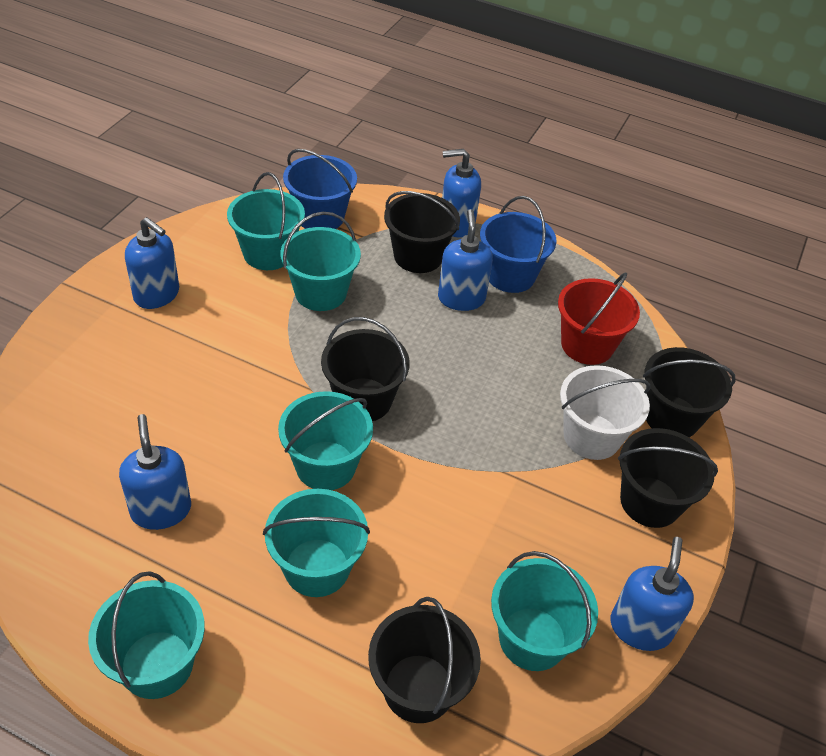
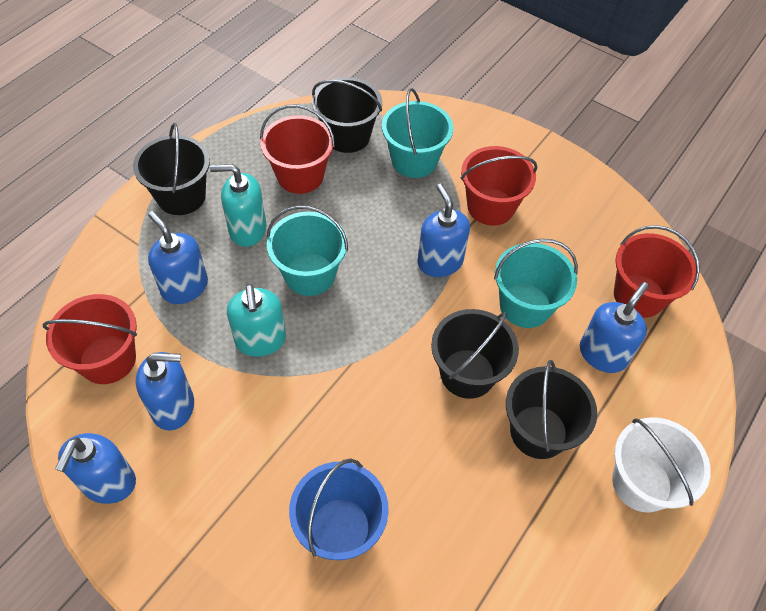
black bucket: [321,317,410,421] [368,597,481,723] [384,191,460,273] [618,428,718,528] [643,347,735,437] = 5 -> [133,123,210,215] [312,77,382,153] [431,309,519,399] [506,360,597,459] = 4
blue bucket: [283,149,357,229] [480,196,557,293] = 2 -> [289,458,389,560] = 1
red bucket: [558,272,640,365] = 1 -> [43,294,137,384] [260,104,335,194] [461,146,538,226] [614,225,700,318] = 4
turquoise bucket: [88,571,205,699] [227,172,305,270] [263,489,370,597] [278,391,373,490] [281,212,361,311] [491,551,598,671] = 6 -> [267,206,348,296] [382,88,453,178] [494,239,578,328] = 3
turquoise soap dispenser: none = 0 -> [210,164,267,247] [227,284,286,357] = 2

